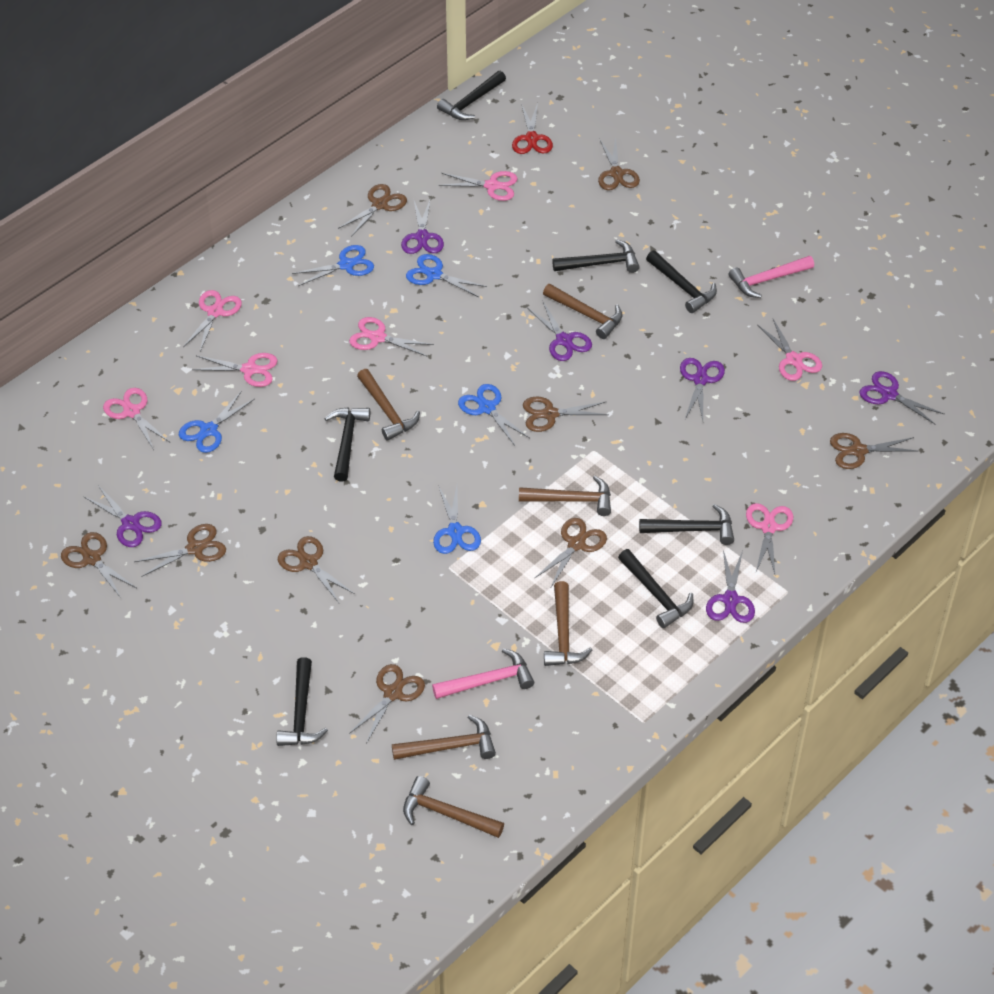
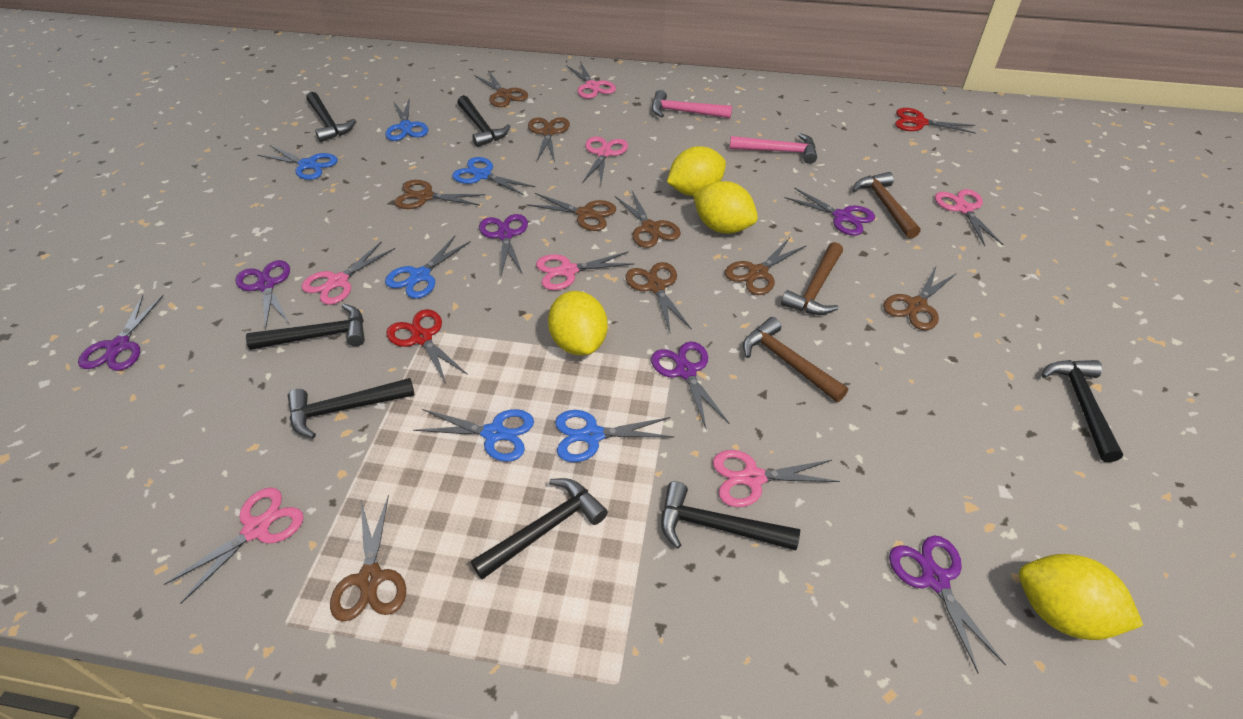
blue scissors: [179,391,255,453] [292,245,374,286] [406,254,487,297] [433,485,481,554] [458,384,530,446] = 5 -> [258,145,338,180] [385,98,428,141] [385,236,471,299] [413,409,534,462] [452,157,535,196] [555,410,674,462] = 6
brown hammer: [357,369,420,441] [392,715,496,760] [403,776,504,838] [519,476,611,516] [543,284,623,339] [544,581,592,666] = 6 -> [743,317,848,402] [781,242,843,315] [853,172,921,239] = 3
red scissors: [512,103,553,154] = 1 -> [386,309,468,384] [895,108,976,134] = 2
yellow lemon: none = 0 -> [548,291,608,356] [667,146,726,196] [693,181,758,234] [1019,554,1143,640] = 4

